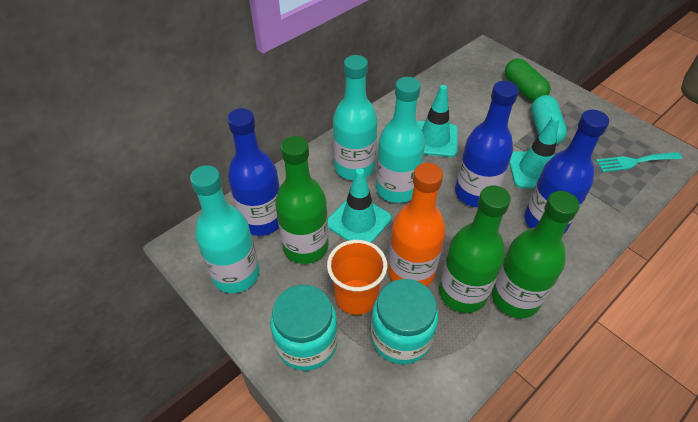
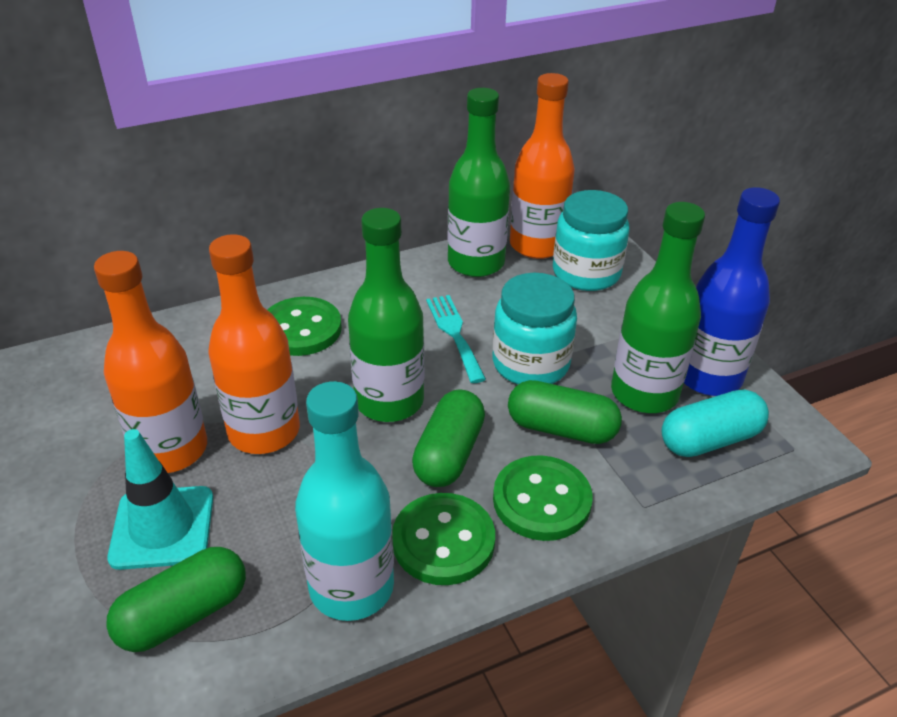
blue bottle: [227,108,280,236] [455,81,519,207] [524,110,609,234] = 3 -> [684,187,780,396] = 1
green button: none = 0 -> [268,297,342,356] [392,493,495,585] [493,455,593,541] = 3
green capsule: [505,59,551,102] = 1 -> [106,547,246,652] [412,389,485,487] [508,380,622,444] = 3
orange bottle: [388,163,446,287] = 1 -> [94,251,207,473] [208,234,300,454] [510,73,575,259] = 3
orange cup: [327,240,387,315] = 1 -> none = 0
turquoise bottle: [190,165,259,293] [333,55,377,180] [376,77,425,203] = 3 -> [295,381,394,621] = 1
turquoise traffic cone: [328,168,392,243] [417,85,458,157] [509,116,559,188] = 3 -> [107,429,213,570] = 1

